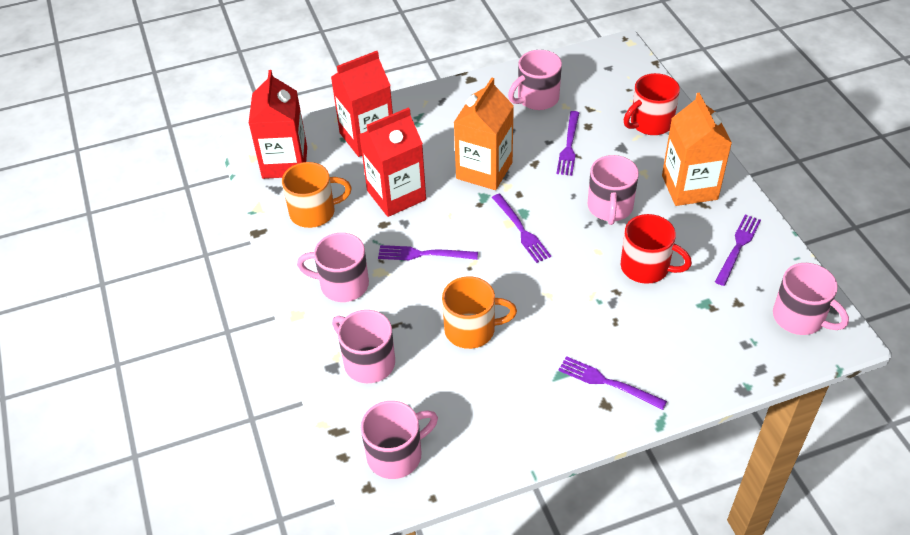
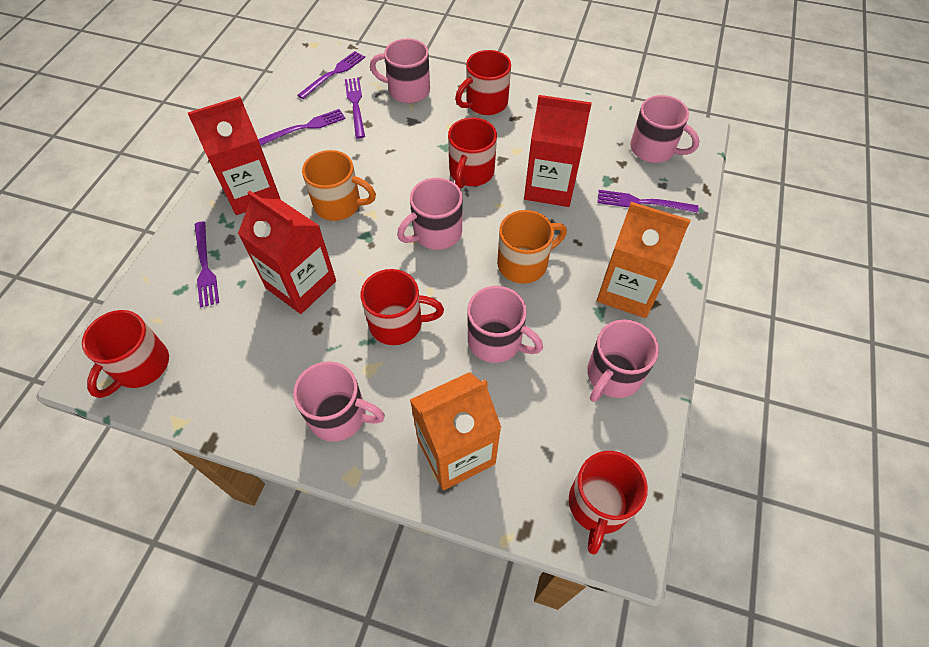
red mug: [621,214,692,284] [623,73,680,135] = 2 -> [82,310,169,398] [361,269,444,345] [448,118,497,189] [455,50,511,115] [569,451,648,555] = 5

